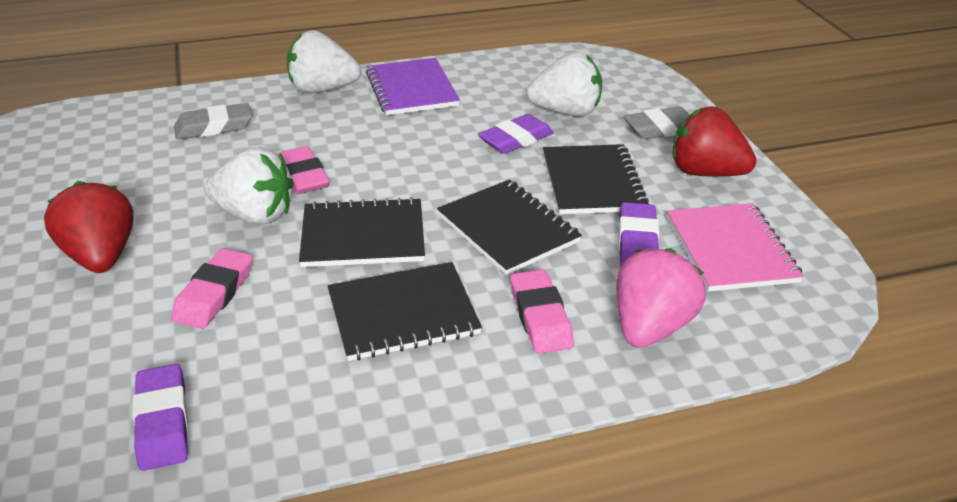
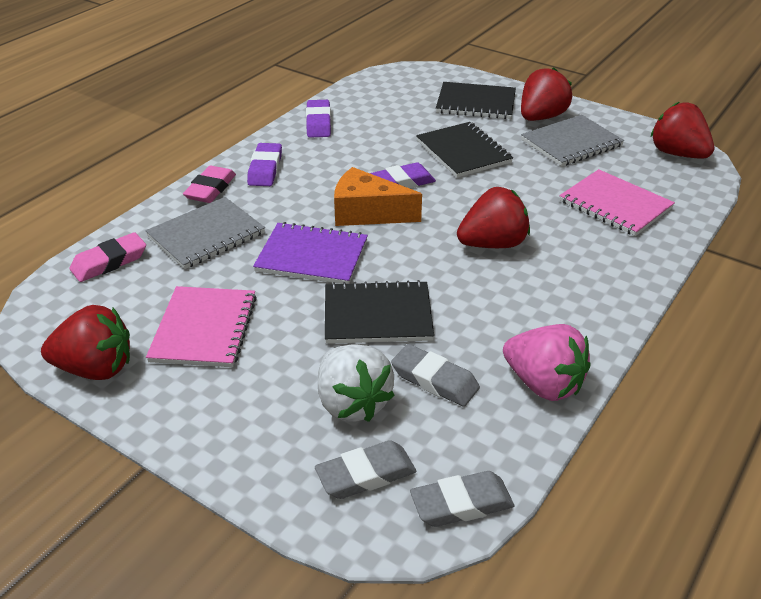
black notebook: [299,197,425,267] [328,262,482,361] [437,179,582,275] [543,144,649,214] = 4 -> [325,280,434,344] [416,122,513,178] [436,82,516,119] = 3
grey eraser: [174,103,252,140] [623,107,690,139] = 2 -> [315,440,416,499] [391,344,480,407] [410,471,514,527] = 3
grey notebook: none = 0 -> [145,197,265,269] [521,115,624,167] = 2
orange cheese: none = 0 -> [334,167,422,226] = 1
pink eraser: [171,248,252,329] [278,146,330,194] [510,269,574,354] = 3 -> [69,232,146,282] [183,166,236,203] = 2
pink notebook: [667,203,804,292] = 1 -> [146,286,257,367] [559,169,675,236] = 2
red strawberry: [44,181,134,273] [672,107,757,177] = 2 -> [41,305,130,380] [457,187,530,248] [521,68,572,121] [651,101,714,159] = 4
white strawberry: [204,147,294,225] [287,30,361,94] [527,51,602,117] = 3 -> [318,344,395,422] = 1

